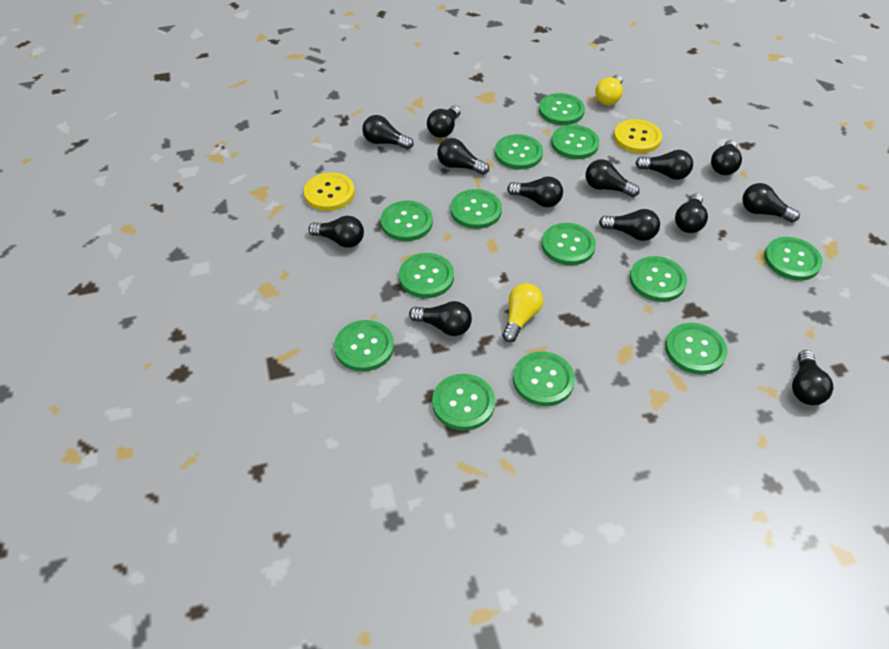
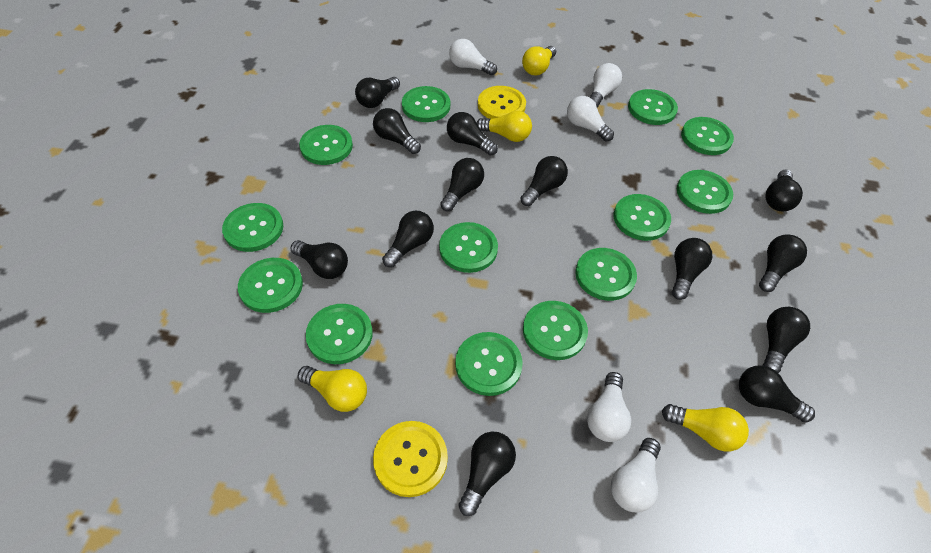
white light bulb: none = 0 -> [449,39,497,75] [567,96,614,141] [587,372,631,442] [590,63,622,107] [611,438,661,512] = 5
yellow light bulb: [502,283,543,342] [595,75,623,105] = 2 -> [298,366,367,412] [477,111,532,142] [522,46,556,75] [662,404,749,451] = 4

